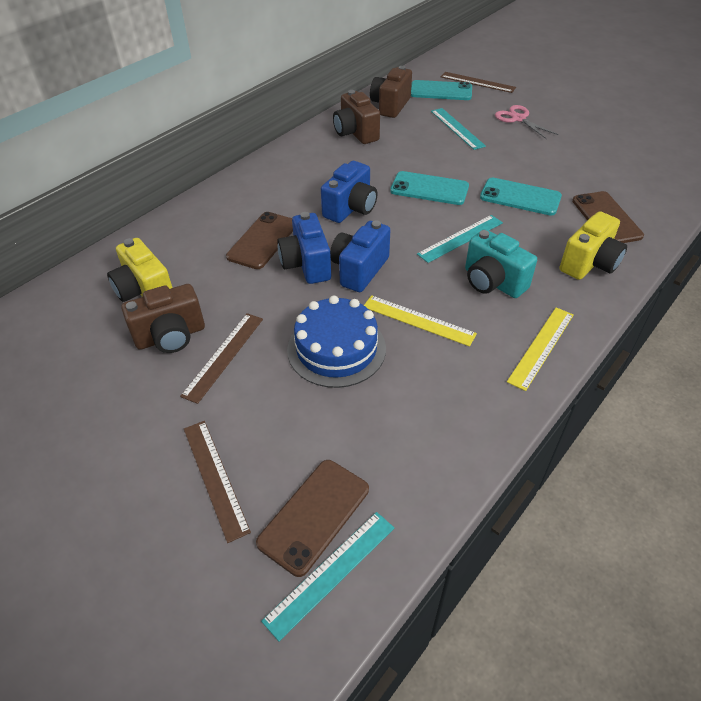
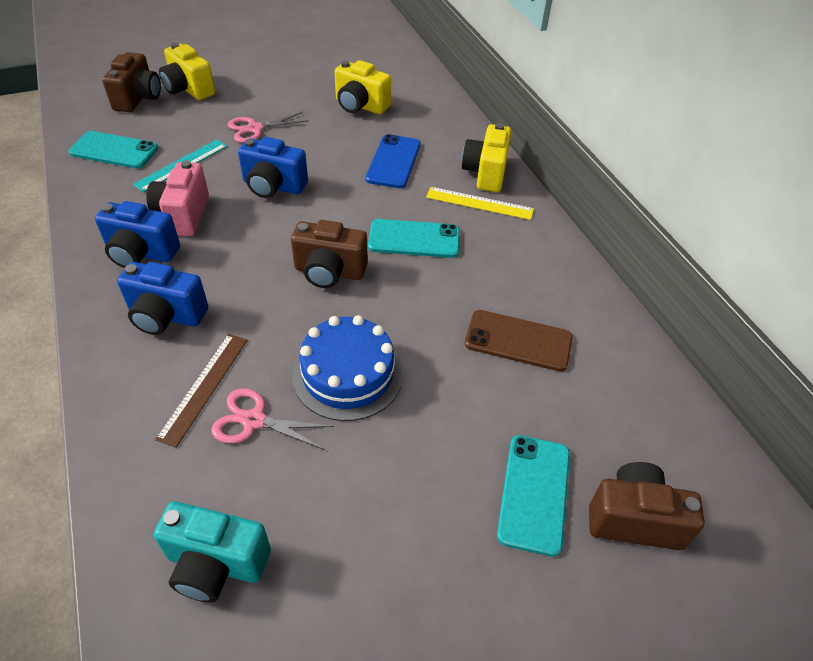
blue phone: none = 0 -> [365,134,421,188] = 1
brown phone: [226,212,293,269] [256,460,369,577] [572,191,644,243] = 3 -> [465,310,573,371] = 1
brown ruler: [180,313,263,404] [184,421,251,543] [441,72,516,93] = 3 -> [155,334,247,447] = 1
pink camera: none = 0 -> [146,160,209,236] = 1
pink scissors: [495,105,558,139] = 1 -> [211,388,335,450] [228,112,309,143] = 2
turquoise ruler: [261,512,394,641] [417,215,503,263] [431,108,486,150] = 3 -> [133,140,227,192] = 1
yellow camera: [107,238,173,302] [559,211,627,280] = 2 -> [159,43,215,100] [335,60,391,114] [462,123,512,192] = 3
yellow ruler: [364,295,477,347] [507,307,574,391] = 2 -> [426,187,534,220] = 1

